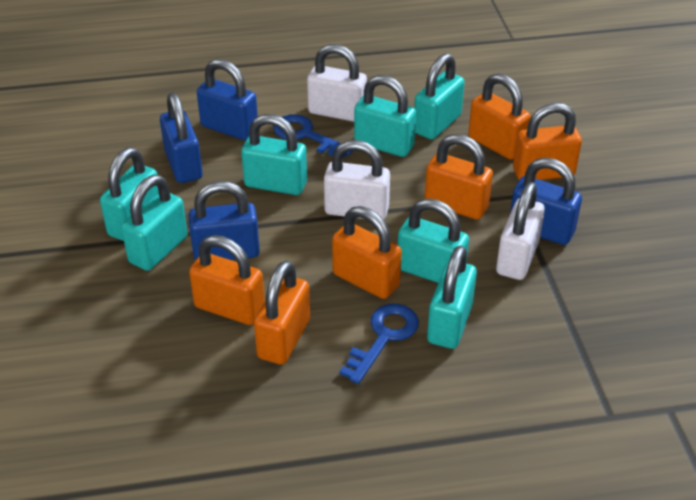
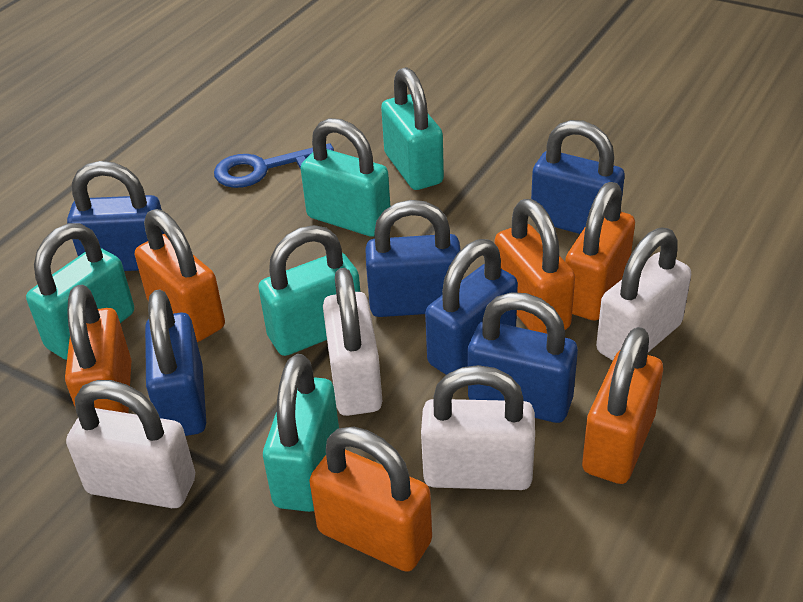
blue key: [273,114,354,158] [340,304,419,384] = 2 -> [214,143,334,188] = 1
blue padlock: [160,93,203,183] [188,181,260,261] [197,59,258,140] [510,158,582,245] = 4 -> [67,161,165,271] [145,290,206,436] [365,200,461,317] [425,239,518,375] [468,292,578,423] [531,120,625,234] = 6
turquoise padlock: [100,147,159,241] [121,175,188,271] [241,114,307,195] [354,75,416,157] [398,198,469,283] [414,53,465,139] [427,246,477,349] = 7 -> [26,223,134,360] [258,225,360,356] [263,354,339,512] [301,118,390,237] [381,67,444,190] = 5
white padlock: [307,44,367,122] [324,140,390,220] [496,182,545,280] = 3 -> [66,380,195,508] [323,268,382,416] [421,365,535,490] [596,227,691,361] = 4

